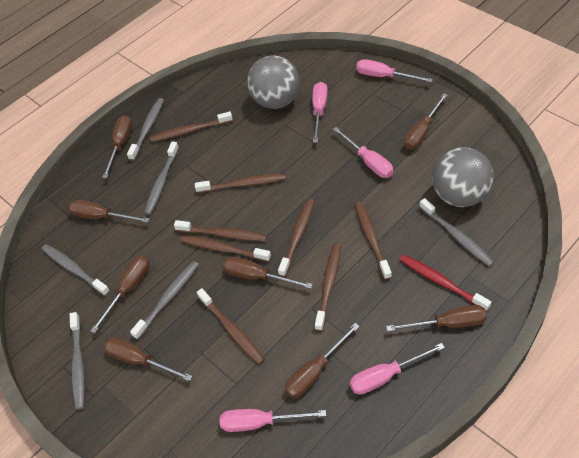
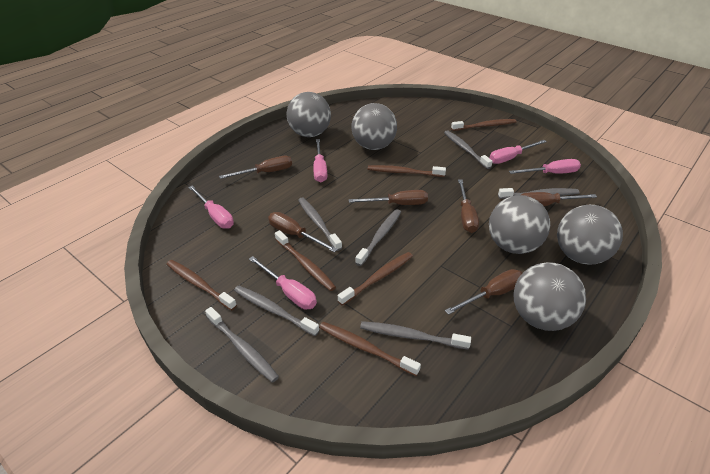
brown screwdriver: [68,200,150,223] [90,256,149,333] [102,115,132,178] [104,337,192,381] [223,257,313,289] [285,323,360,398] [386,305,487,332] [404,93,447,150] = 8 -> [219,156,292,179] [268,212,338,252] [349,190,428,205] [445,269,522,315] [458,179,479,233] [521,192,597,206] = 6
brown toothbrush: [150,112,233,142] [174,220,267,241] [180,235,271,262] [195,174,285,193] [197,288,265,364] [278,199,314,277] [315,244,341,331] [355,201,392,280] = 8 -> [167,260,237,311] [275,230,336,291] [319,322,421,376] [338,252,413,306] [368,165,446,177] [451,119,516,131] = 6
grey ball: [247,55,300,109] [432,147,494,207] = 2 -> [287,92,331,137] [351,103,397,150] [489,195,550,254] [513,262,586,331] [557,205,623,265] = 5
grey toothbrush: [42,244,110,296] [70,312,85,410] [127,98,164,161] [130,261,199,339] [144,142,179,215] [419,198,494,267] = 6 -> [205,307,279,383] [234,286,319,336] [298,197,342,251] [355,209,401,266] [360,321,471,350] [444,130,493,169] [498,188,579,199] = 7
red toothbrush: [399,254,491,311] = 1 -> none = 0

